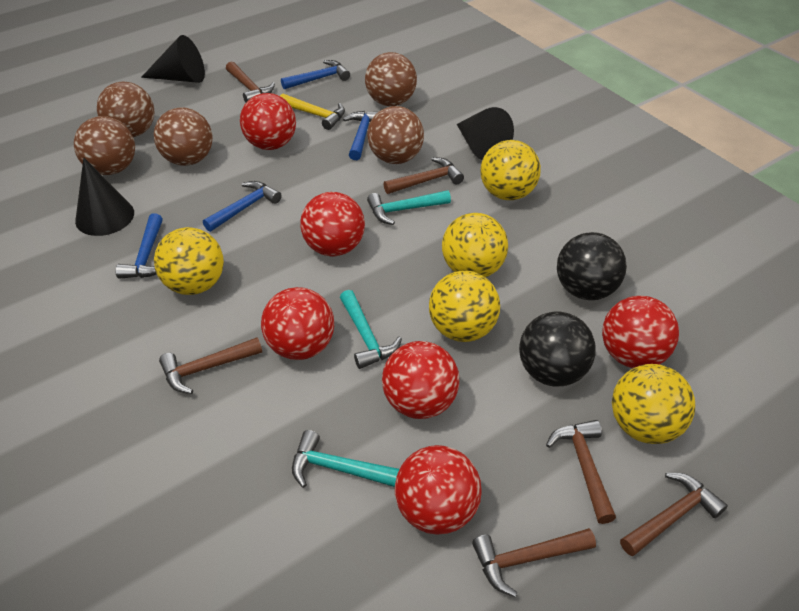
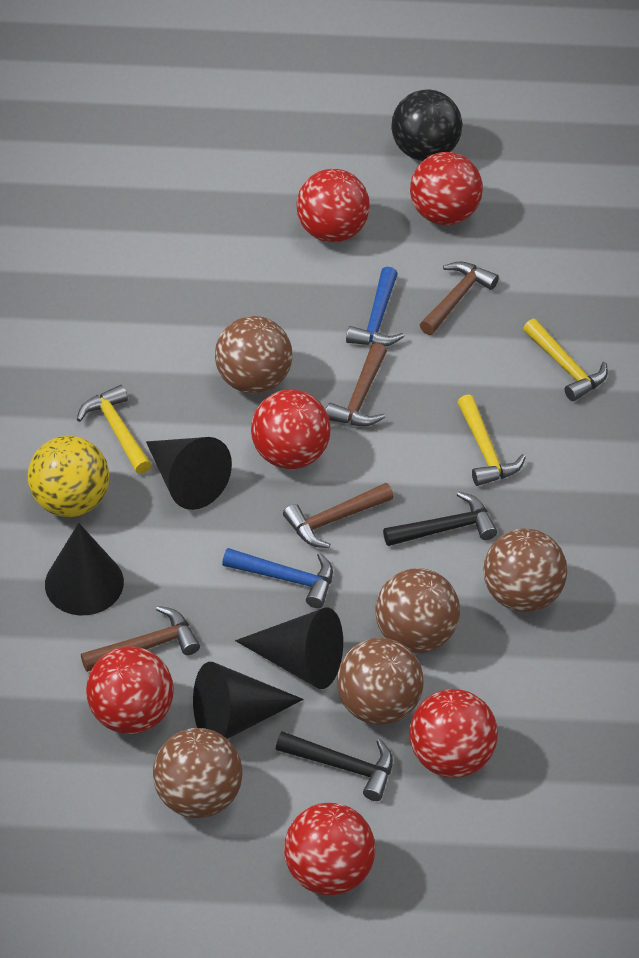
black ball: [519,311,595,387] [557,232,627,300] = 2 -> [391,90,462,161] = 1
black cone: [75,158,134,236] [141,35,205,83] [457,107,514,160] = 3 -> [45,523,124,615] [146,437,232,510] [193,662,304,739] [235,607,343,689] = 4
black hammer: none = 0 -> [276,731,393,801] [383,492,497,546] = 2
blue hammer: [115,213,163,279] [203,181,282,232] [281,60,350,89] [343,111,378,160] = 4 -> [222,548,333,608] [346,266,404,347] = 2
brown hammer: [159,338,262,394] [226,61,275,102] [384,157,464,194] [472,528,596,597] [546,420,616,524] [620,473,728,556] = 6 -> [81,606,200,672] [283,483,394,548] [326,343,387,426] [420,261,499,335] = 4
turquoise hammer: [292,430,400,488] [340,290,402,369] [367,190,451,225] = 3 -> none = 0
yellow ball: [154,227,224,295] [429,271,500,342] [442,213,508,277] [480,140,541,200] [612,364,695,444] = 5 -> [28,436,109,517] = 1
yellow hammer: [280,93,345,130] = 1 -> [76,385,152,474] [457,394,526,486] [523,319,608,401] = 3

